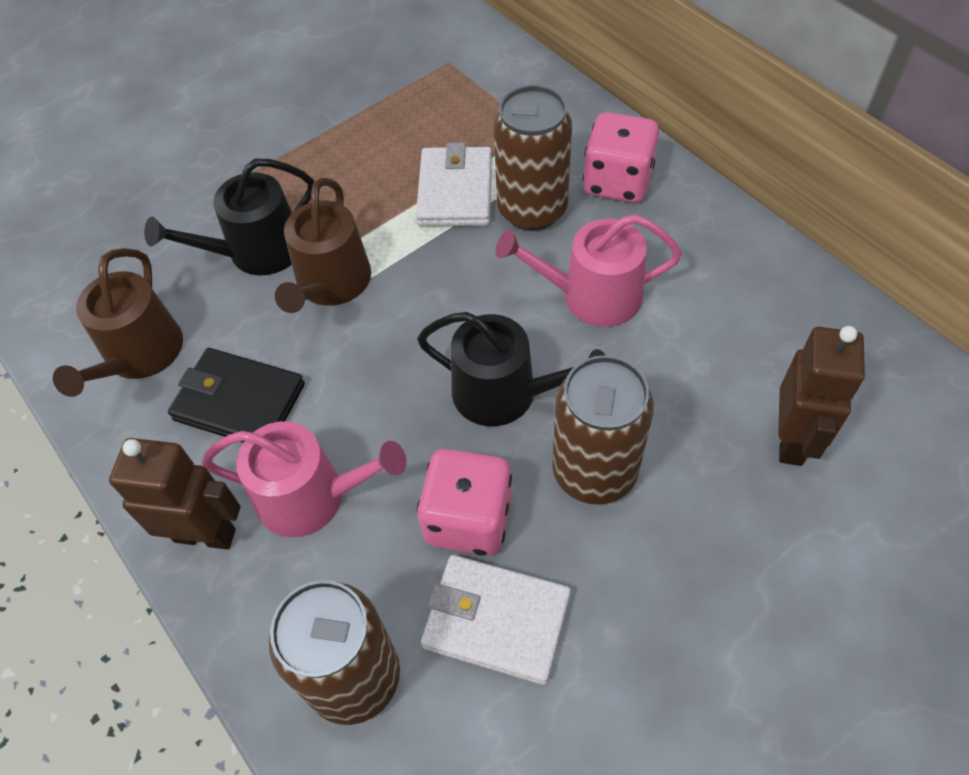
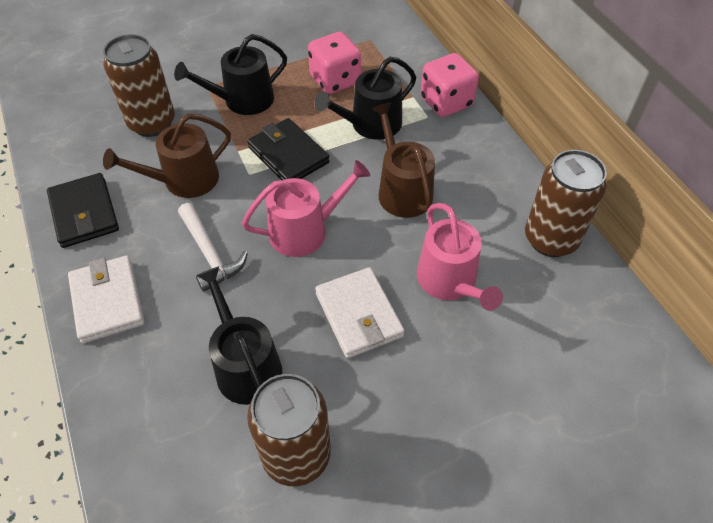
black wallet: [168,348,305,443] = 1 -> [47,173,119,248] [247,118,329,180] = 2
black watering can: [144,159,314,275] [417,312,606,426] = 2 -> [174,34,287,115] [196,266,282,405] [315,57,416,140] = 3
brown robot: [109,438,240,550] [778,326,865,466] = 2 -> none = 0
white hammer: none = 0 -> [178,203,248,292] = 1

